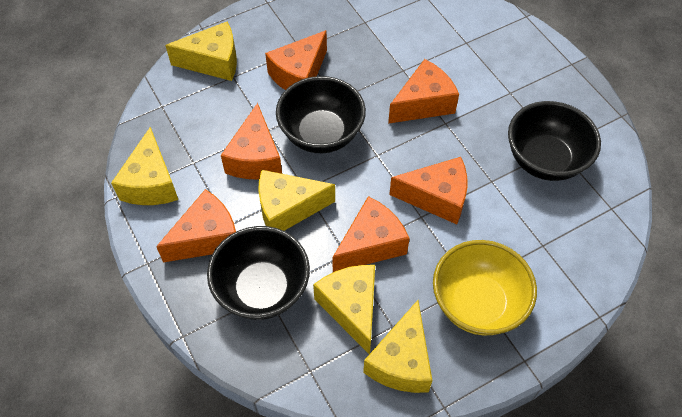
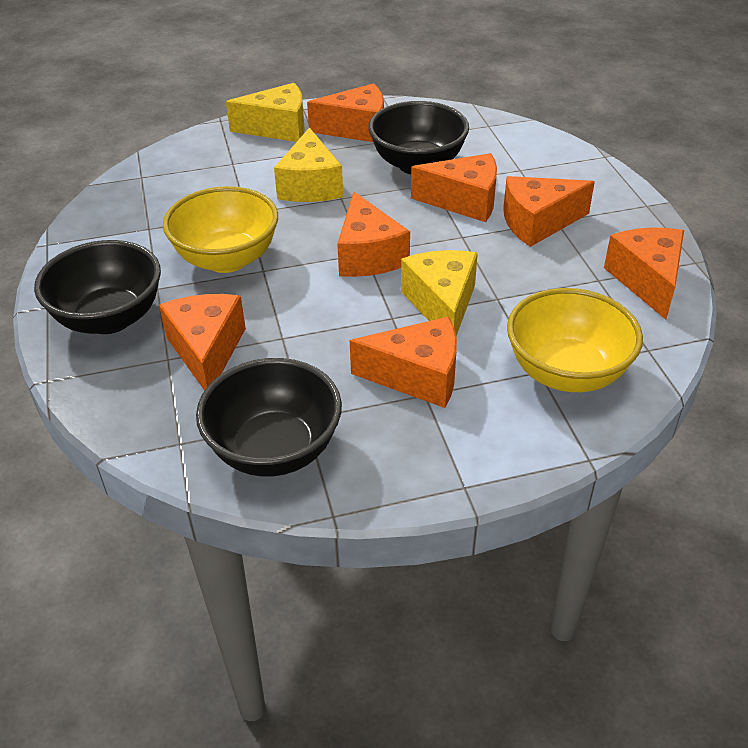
orange cheese: [156,189,236,262] [221,103,282,180] [265,30,327,90] [332,196,410,272] [388,59,459,124] [389,157,467,224] = 6 -> [159,294,246,391] [307,83,384,142] [337,192,410,277] [350,317,457,408] [411,153,497,222] [503,176,595,247] [604,228,684,320] = 7
yellow bowl: [433,240,537,336] = 1 -> [163,186,278,273] [507,288,643,392] = 2
yellow cheese: [111,127,178,205] [165,22,237,81] [258,170,335,231] [313,265,375,354] [363,300,433,393] = 5 -> [226,83,305,142] [274,127,343,202] [401,250,478,336] = 3

